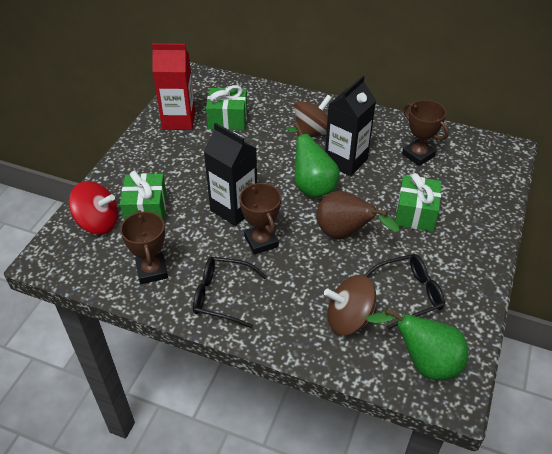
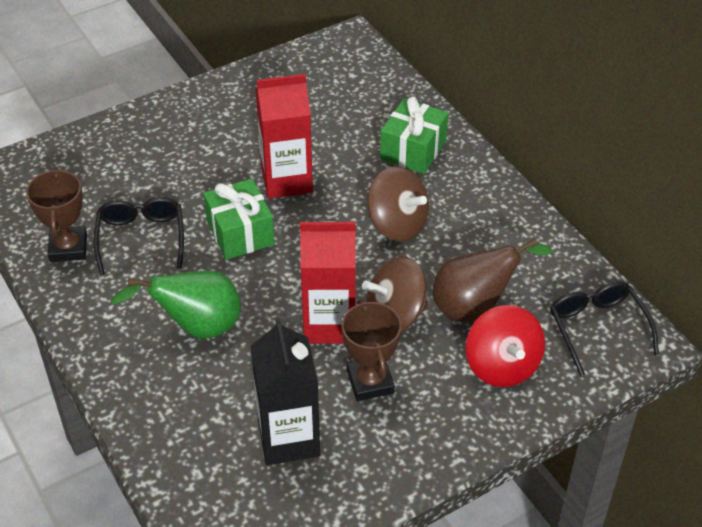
black carton: [204,123,257,226] [325,75,376,176] = 2 -> [251,318,320,465] = 1
brown trophy: [120,210,168,284] [239,183,281,255] [402,100,449,166] = 3 -> [26,168,87,262] [341,299,402,401] = 2
green gift: [120,171,167,221] [206,85,247,130] [395,173,442,232] = 3 -> [203,179,275,260] [380,97,448,174] = 2
green pear: [286,122,339,198] [366,308,468,381] = 2 -> [110,271,241,339] = 1
red carton: [152,43,195,130] = 1 -> [255,74,313,199] [300,222,356,344] = 2

